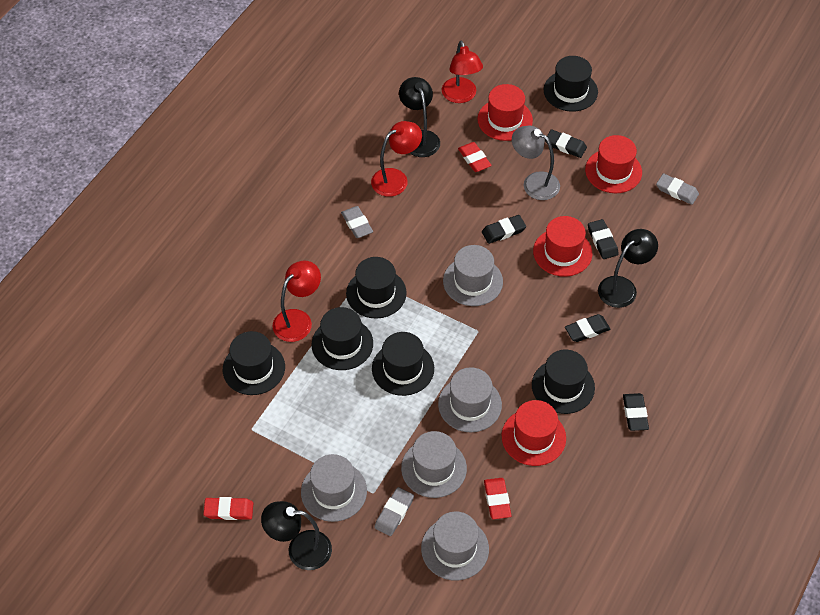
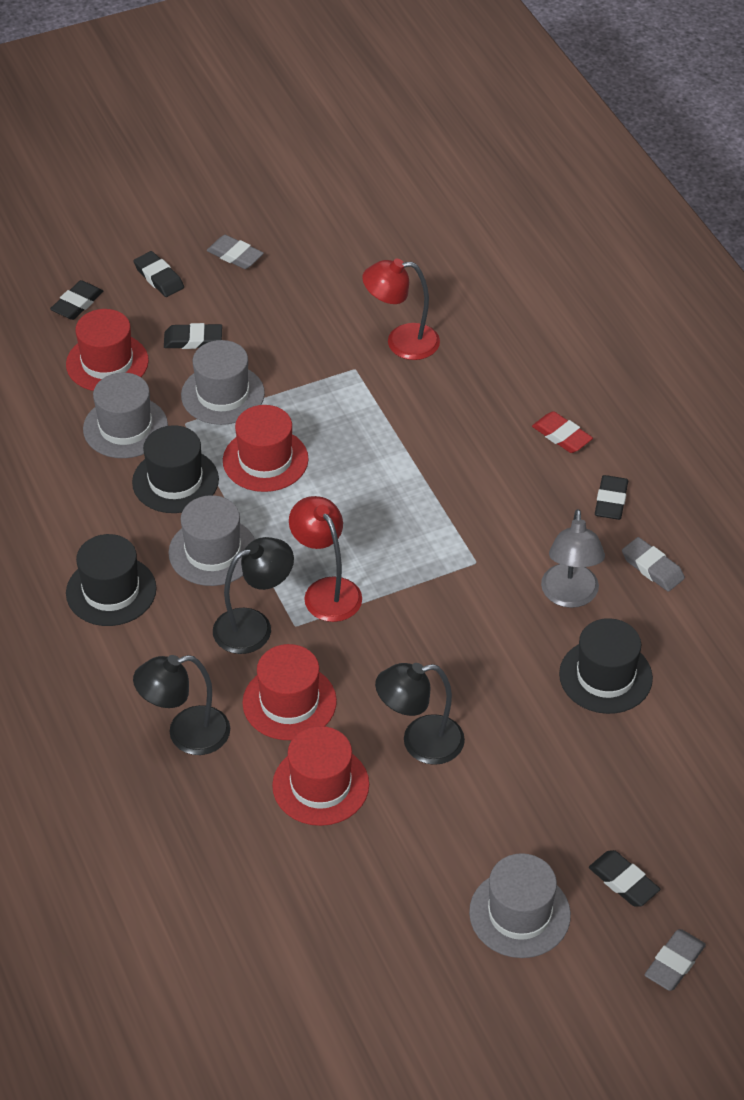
black hat: [223,331,285,395] [312,307,373,370] [346,257,407,319] [372,332,434,396] [532,350,595,414] [544,56,598,112] = 6 -> [66,534,156,626] [132,425,219,513] [559,618,653,714] = 3
grey hat: [301,454,367,522] [401,431,467,498] [421,511,489,581] [438,367,502,432] [443,245,503,306] = 5 -> [83,373,168,458] [168,495,255,586] [181,340,265,425] [469,853,571,958] = 4
red eraser: [203,497,253,520] [458,142,492,172] [484,478,511,519] = 3 -> [532,411,593,453] = 1
red lamp: [272,261,321,342] [371,121,422,197] [442,41,483,103] = 3 -> [289,496,362,622] [362,259,440,360] = 2

